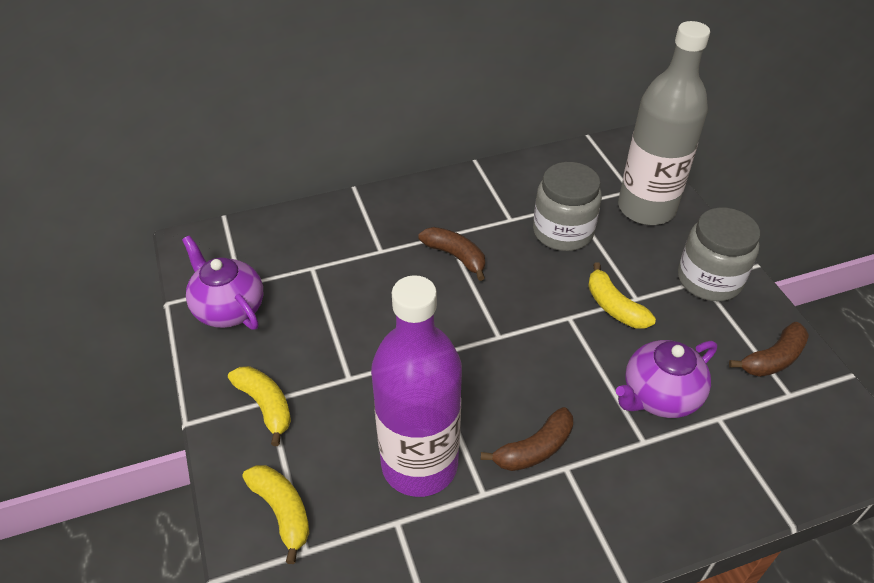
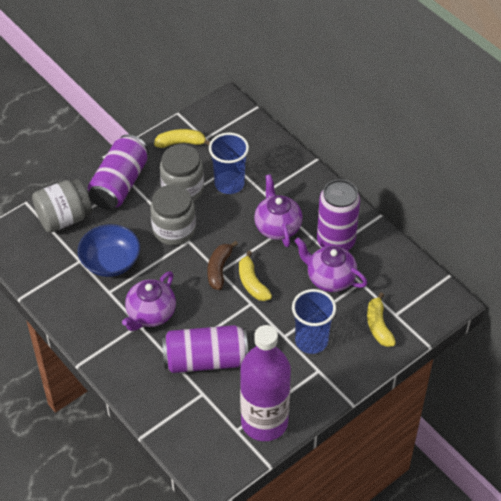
blue bowl: none = 0 -> [78,224,140,277] = 1
blue cup: none = 0 -> [209,132,249,194] [292,289,336,354] = 2
brown banana: [419,227,485,281] [481,407,573,471] [729,322,809,377] = 3 -> [207,241,238,290] = 1
grey bottle: [618,21,710,225] = 1 -> none = 0
grey jar: [533,162,602,251] [678,208,760,301] = 2 -> [32,179,92,233] [150,184,196,245] [160,144,204,201] = 3
purple can: none = 0 -> [88,134,148,210] [162,325,248,373] [317,179,360,251] = 3
purple teapot: [182,236,263,330] [616,340,717,418] = 2 -> [122,271,176,331] [254,174,303,247] [295,237,368,292] = 3

